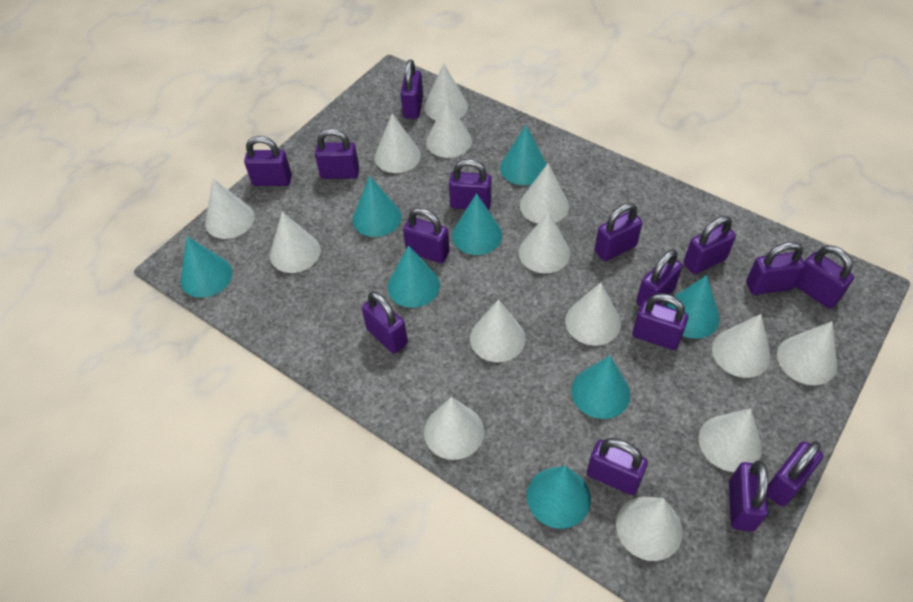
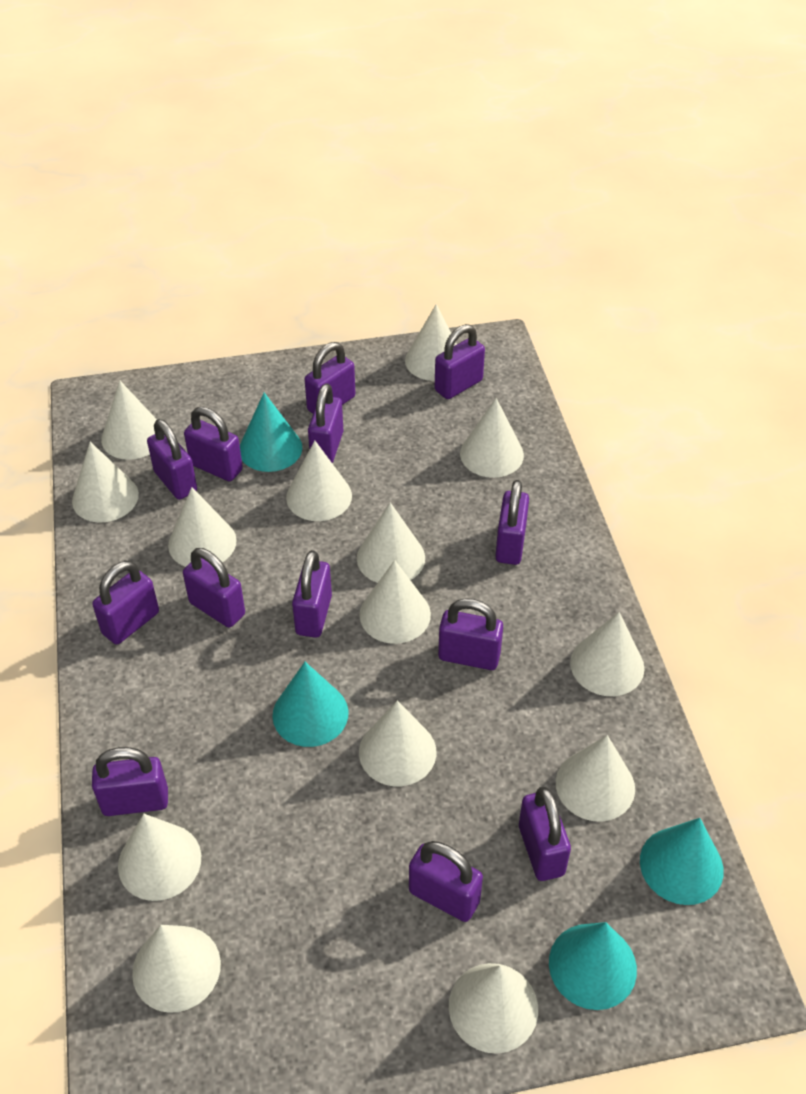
purple padlock: [244,136,292,186] [315,128,359,179] [362,291,408,353] [401,59,423,119] [403,208,449,263] [449,159,491,210] [587,438,648,495] [595,203,642,261] [632,293,688,350] [636,249,683,306] [684,216,736,274] [729,460,768,532] [746,242,805,295] [767,441,823,506] [795,245,854,308] = 15 -> [92,561,159,644] [92,747,168,816] [147,419,197,500] [183,548,245,628] [184,407,243,481] [292,550,332,638] [305,342,355,414] [308,383,343,463] [409,841,483,922] [435,324,485,399] [438,598,503,670] [495,480,529,565] [519,787,571,881] = 13
turquoise cone: [180,236,233,298] [352,176,402,237] [387,245,440,308] [452,193,502,255] [500,125,547,185] [527,466,591,529] [571,356,631,419] [665,275,720,339] = 8 -> [240,392,302,472] [272,662,349,747] [549,922,637,1010] [640,818,724,905] = 4

